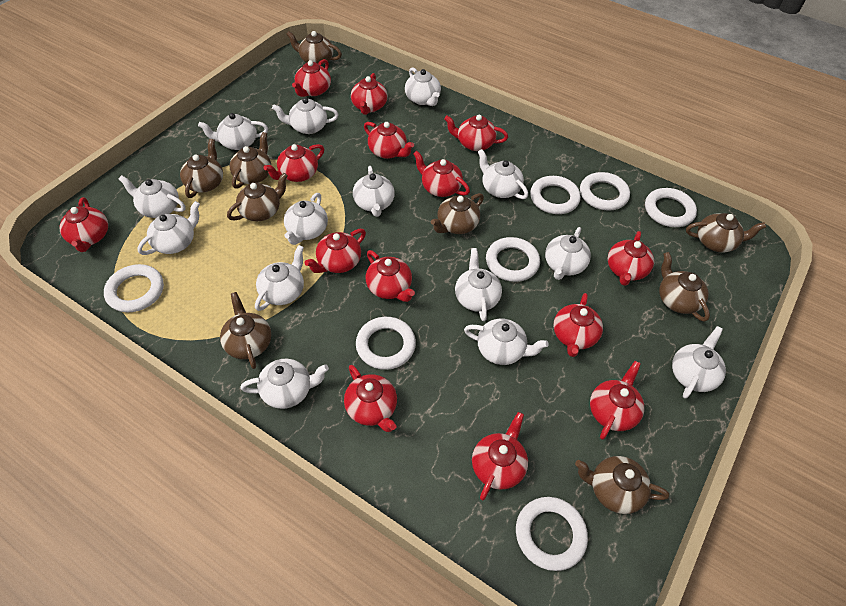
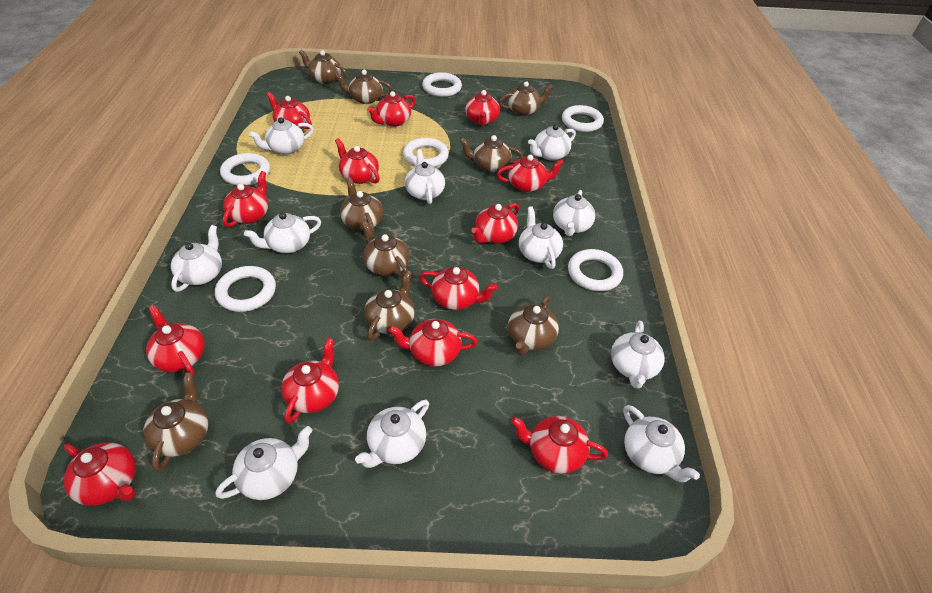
red teapot: [59,197,108,252] [264,144,324,182] [292,59,331,97] [305,229,366,273] [344,365,397,432] [351,73,388,115] [364,122,414,159] [366,250,415,302] [413,151,470,197] [444,115,508,151] [472,412,528,500] [553,293,603,357] [590,361,644,440] [608,231,654,286] = 14 -> [63,442,136,506] [146,305,205,376] [223,171,268,227] [267,92,312,129] [281,338,339,424] [335,138,380,184] [367,91,415,127] [388,319,478,366] [419,267,498,310] [465,90,500,126] [471,203,519,244] [497,155,564,192] [511,416,608,474] = 13
white ring: [104,264,164,313] [356,317,416,370] [486,237,540,282] [516,497,588,571] [530,176,581,214] [580,172,630,210] [645,188,697,227] = 7 -> [215,266,276,312] [220,153,270,186] [403,138,449,167] [422,72,462,97] [562,105,604,132] [568,249,623,291] = 6
white teapot: [119,175,185,218] [137,201,200,255] [198,113,268,150] [240,359,329,409] [255,245,304,311] [272,97,339,134] [284,193,328,245] [353,166,395,217] [405,67,441,106] [455,248,502,321] [464,319,549,365] [478,149,528,199] [545,227,591,280] [672,326,726,399] = 14 -> [171,225,222,292] [215,426,312,500] [244,212,321,253] [249,117,314,155] [355,400,429,468] [405,149,445,204] [519,206,563,269] [528,124,576,161] [553,190,596,236] [611,320,665,389] [623,405,700,482] = 11

